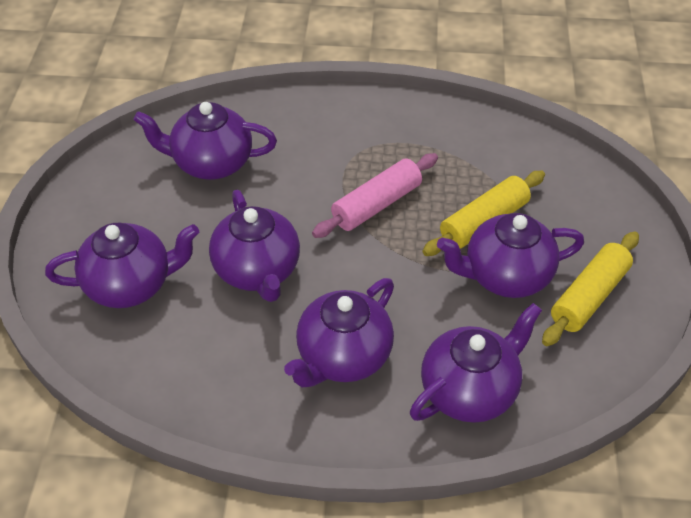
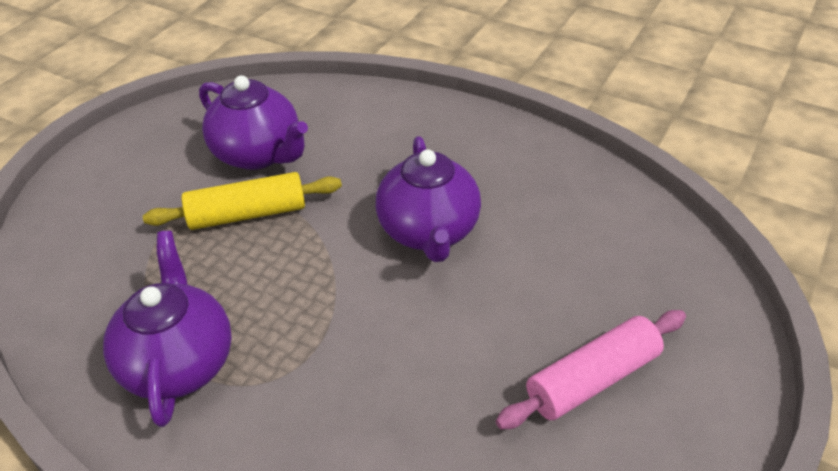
purple teapot: [45,223,199,308] [133,102,277,180] [209,190,300,302] [284,278,394,387] [410,303,542,423] [437,213,584,298] = 6 -> [103,231,232,427] [199,75,308,170] [376,136,481,262] = 3
yellow rolling pin: [423,171,545,256] [542,232,639,346] = 2 -> [143,172,342,230] = 1

